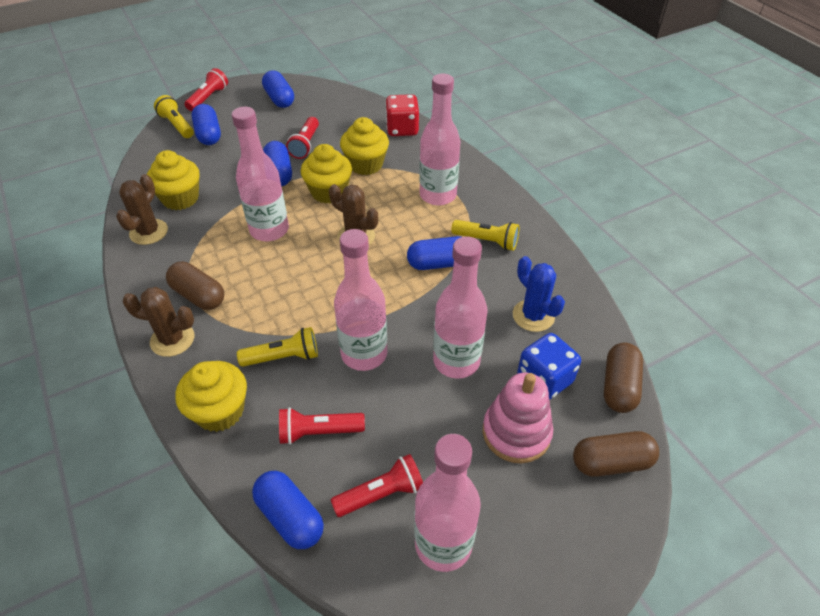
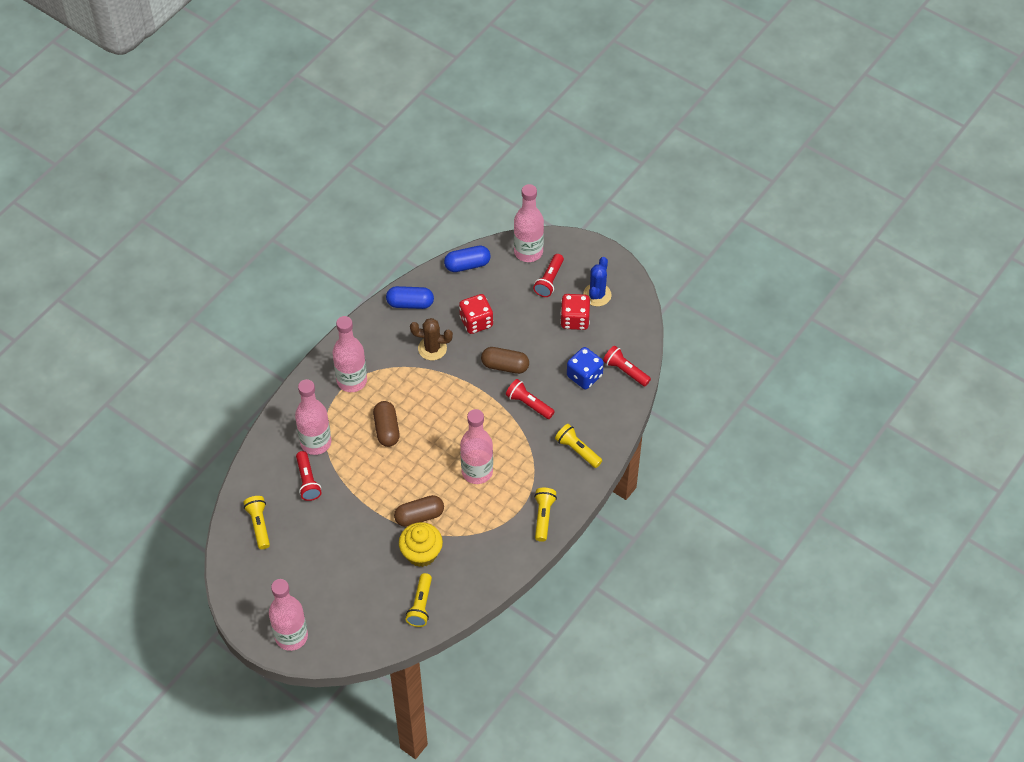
blue capsule: [192,104,221,145] [252,471,324,549] [262,70,294,108] [263,141,292,187] [407,236,462,270] = 5 -> [386,286,434,309] [444,245,491,272] = 2
brown cactus: [116,174,168,245] [122,287,195,357] [329,184,378,245] = 3 -> [410,318,453,360] = 1
pink stacking toy: [483,373,553,463] = 1 -> none = 0
red dice: [385,94,419,136] = 1 -> [459,294,493,334] [560,294,591,330] = 2
yellow cupcake: [147,150,200,210] [175,361,247,432] [301,144,352,203] [340,117,389,175] = 4 -> [399,522,443,567] = 1
yellow flashlight: [154,95,194,138] [237,327,318,367] [451,220,519,251] = 3 -> [243,496,270,549] [406,573,432,627] [534,488,557,542] [555,424,602,468] = 4

